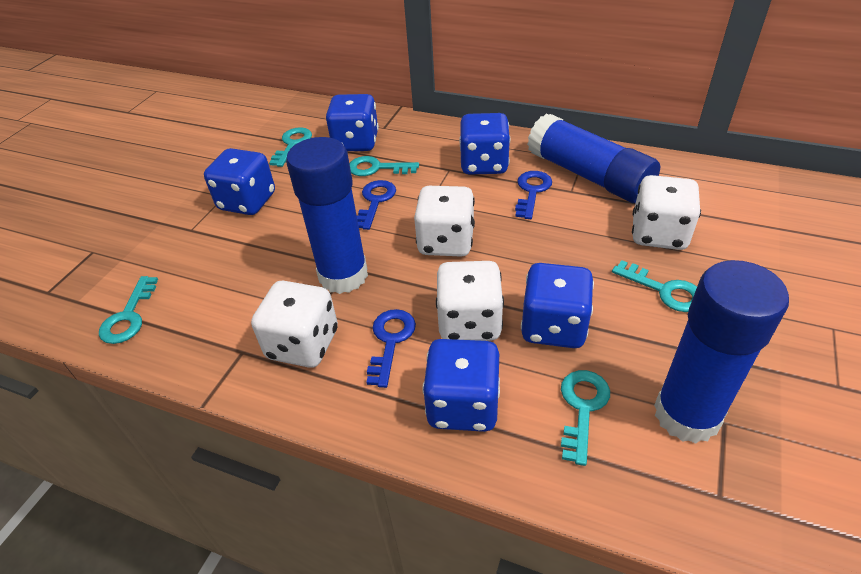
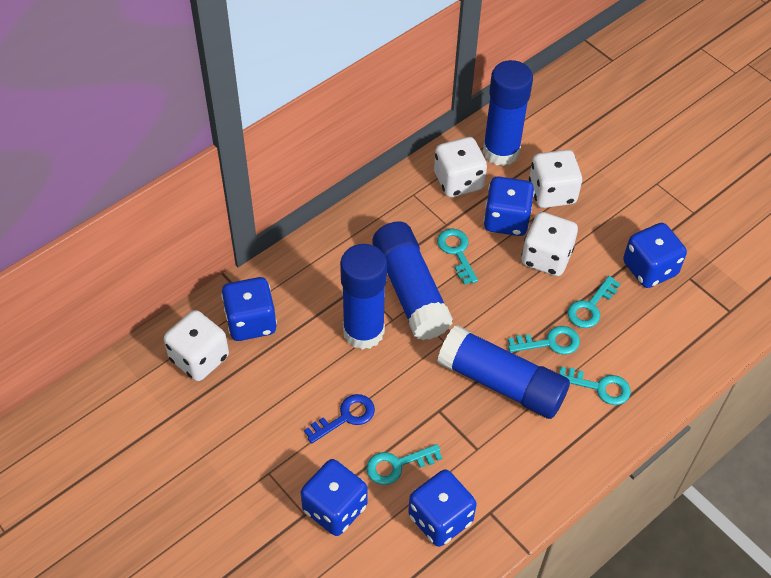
blue glue stick: [286,137,368,294] [527,114,660,203] [654,260,789,444] = 3 -> [340,244,387,350] [373,221,453,340] [437,325,570,419] [483,60,533,166] = 4
blue key: [357,180,396,230] [366,309,416,388] [515,171,552,219] = 3 -> [304,394,375,444] = 1

